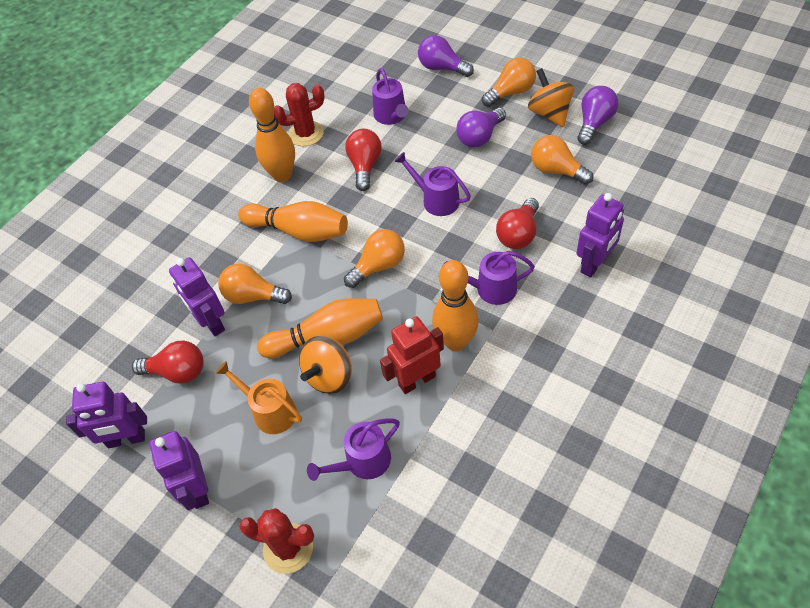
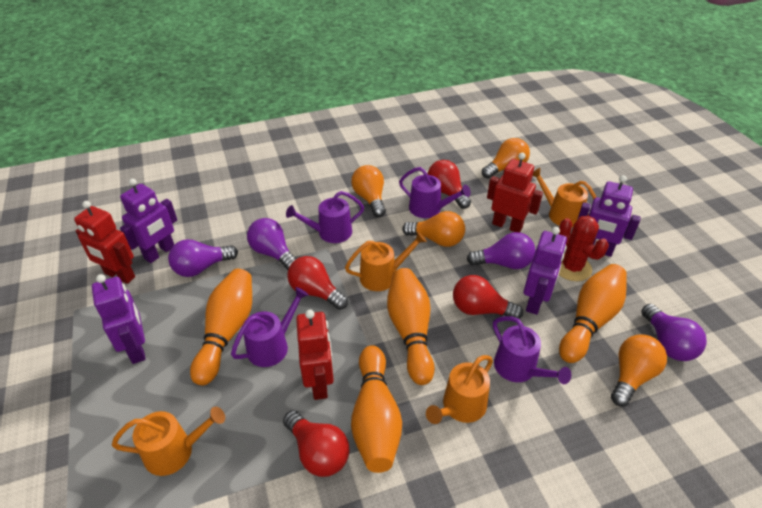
orange spinning top: [299,336,352,394] [528,68,574,127] = 2 -> none = 0
orange watering can: [215,361,302,434] = 1 -> [112,407,225,476] [345,231,427,291] [426,355,493,424] [533,168,596,227] = 4
purple light bulb: [418,35,474,77] [456,108,506,148] [577,86,618,145] = 3 -> [168,239,238,277] [247,218,296,270] [467,232,535,269] [641,304,707,361] = 4
red cactus: [239,508,314,574] [274,83,325,146] = 2 -> [559,216,609,281] = 1
red light bulb: [132,341,204,384] [345,129,382,191] [496,198,539,249] = 3 -> [283,410,349,477] [287,256,348,310] [428,160,471,209] [453,275,523,319] = 4
red robot: [380,316,444,394] = 1 -> [74,201,135,284] [296,309,334,400] [487,153,543,233] = 3

